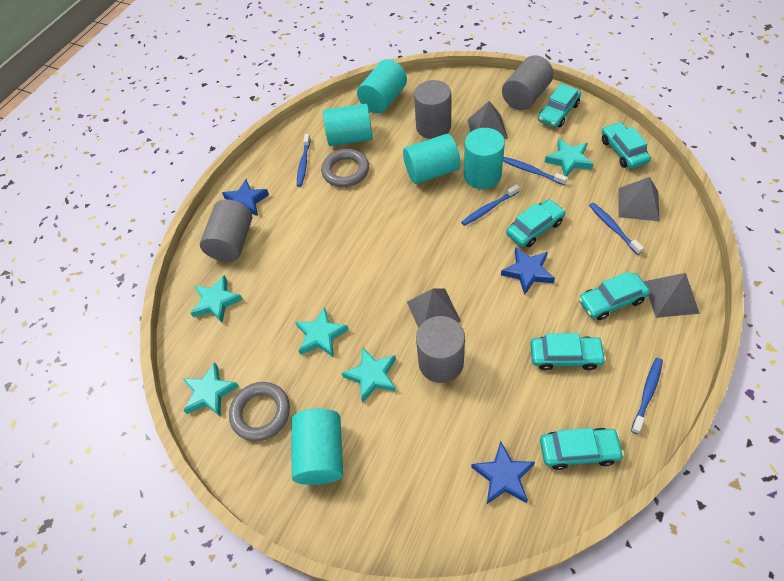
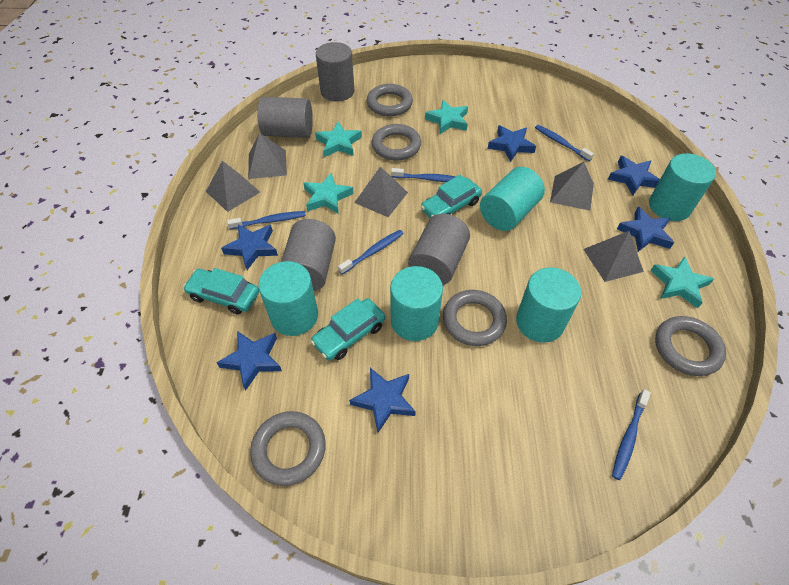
blue star: [222,179,269,216] [471,441,535,504] [501,247,555,295] = 3 -> [217,331,282,390] [221,224,278,270] [349,368,416,433] [488,125,536,162] [608,156,660,196] [617,207,674,252] = 6
grey pyramid: [407,288,461,328] [467,101,508,139] [619,177,660,221] [644,273,700,318] = 4 -> [206,161,260,212] [248,133,287,179] [354,166,408,217] [550,162,594,211] [583,231,644,282] = 5
grey ring: [229,382,290,441] [321,149,369,187] = 2 -> [250,411,326,486] [367,84,413,116] [372,124,421,161] [443,290,507,346] [655,316,726,376] = 5
turquoise car: [506,199,566,247] [530,333,606,370] [538,84,581,128] [540,428,624,470] [578,271,650,320] [601,122,651,169] = 6 -> [183,268,259,315] [311,298,386,360] [421,175,482,218] = 3
turquoise star: [183,362,239,417] [190,275,243,323] [295,307,349,357] [342,348,396,403] [545,139,593,177] = 5 -> [303,173,353,214] [315,122,362,157] [425,100,468,134] [650,256,714,308] = 4

